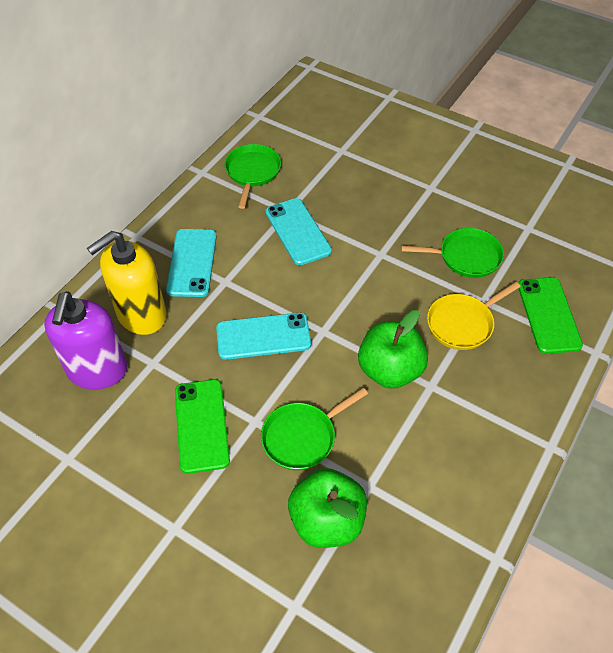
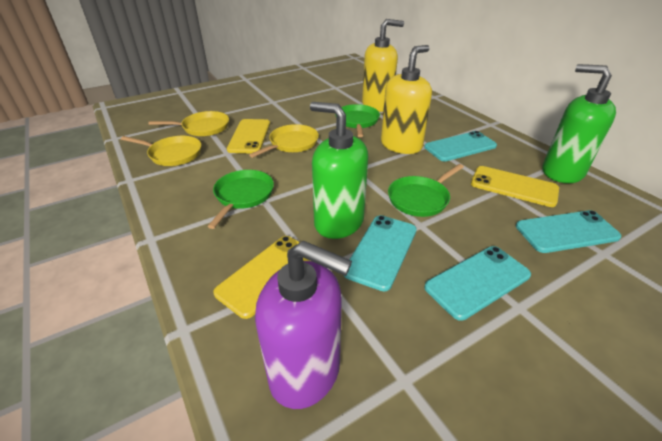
green apple: [288,468,367,548] [358,310,428,389] = 2 -> none = 0
green phone: [175,379,230,474] [518,277,583,354] = 2 -> none = 0
green soap dispenser: none = 0 -> [310,102,368,239] [543,64,616,183] = 2
turquoise phone: [166,229,217,297] [216,313,311,360] [265,198,332,265] = 3 -> [344,215,417,291] [424,131,497,161] [424,246,531,321] [516,210,622,253] = 4
yellow pan: [427,282,521,350] = 1 -> [121,136,201,166] [148,111,229,136] [249,124,319,158] = 3
yellow phone: none = 0 -> [213,236,310,319] [227,119,270,153] [471,166,559,207] = 3
yellow soap dispenser: [87,231,167,335] = 1 -> [362,19,404,112] [381,45,432,154] = 2

